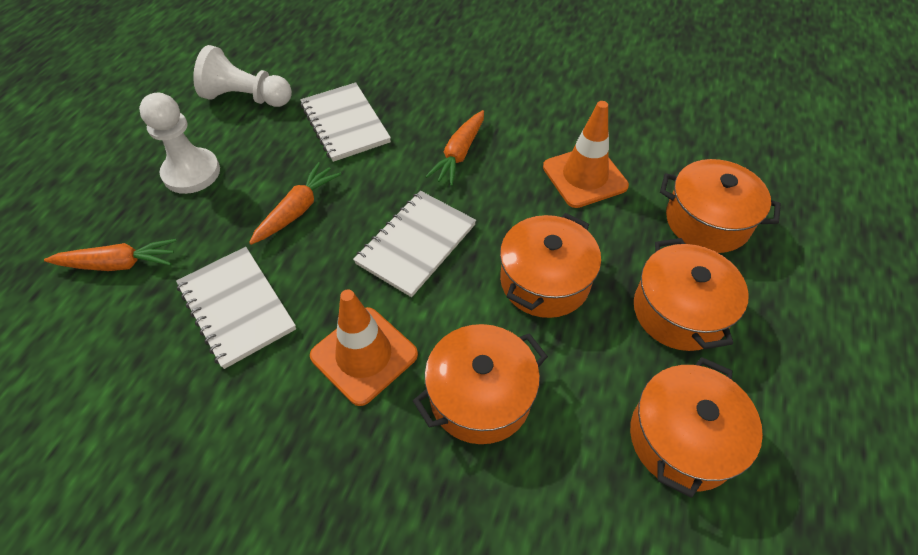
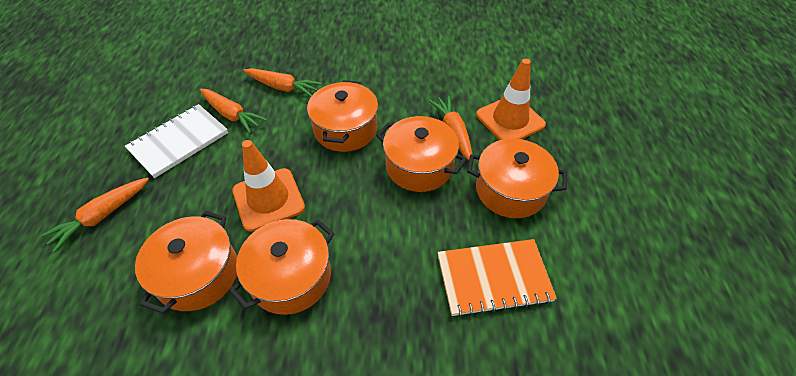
orange carrot: [44,239,176,271] [249,162,341,245] [425,110,484,186] = 3 -> [40,177,149,252] [200,89,267,133] [243,68,322,96] [428,95,472,160] = 4
orange notebook: none = 0 -> [438,239,557,317] = 1
white notebook: [176,247,296,369] [300,82,391,162] [353,191,476,297] = 3 -> [125,104,228,178] = 1
white pawn: [139,93,220,194] [193,45,292,107] = 2 -> none = 0

